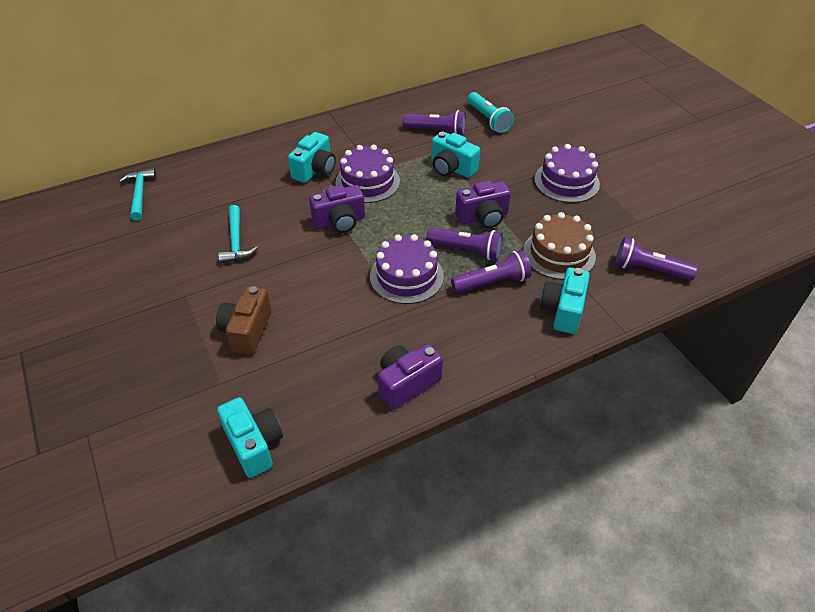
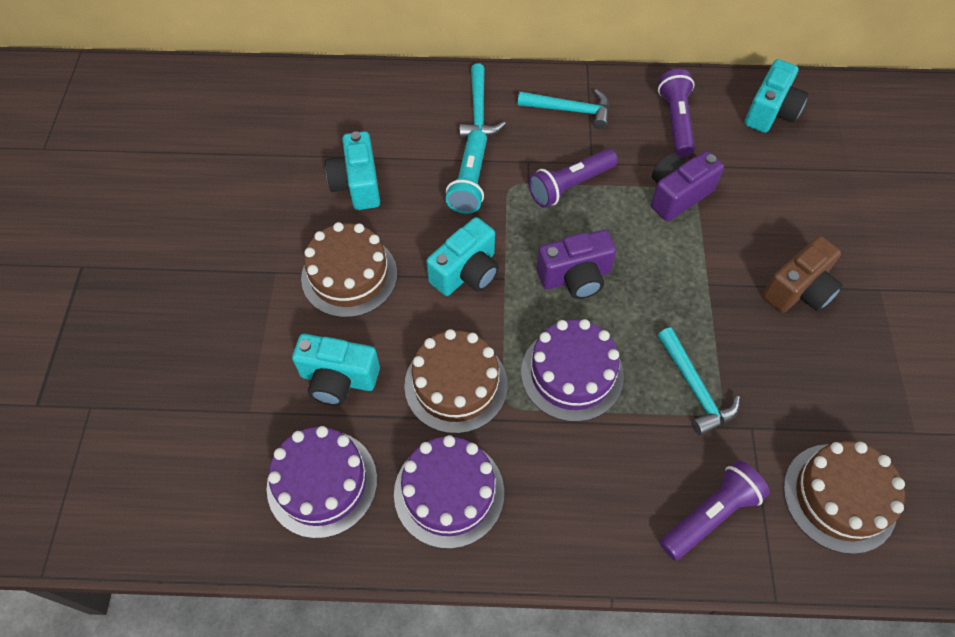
brown cake: [523,212,596,280] = 1 -> [301,222,397,318] [404,329,508,434] [783,441,905,554] = 3
purple camera: [309,185,365,233] [378,344,443,409] [455,181,511,229] = 3 -> [537,230,616,299] [651,151,724,221] = 2
purple flashlight: [403,110,466,136] [426,228,503,260] [451,250,531,293] [615,238,698,280] = 4 -> [528,149,618,208] [658,69,695,157] [660,460,770,560] = 3
turquoise hammer: [119,168,156,221] [218,205,258,264] = 2 -> [459,63,505,139] [517,89,609,129] [658,327,740,435] = 3

